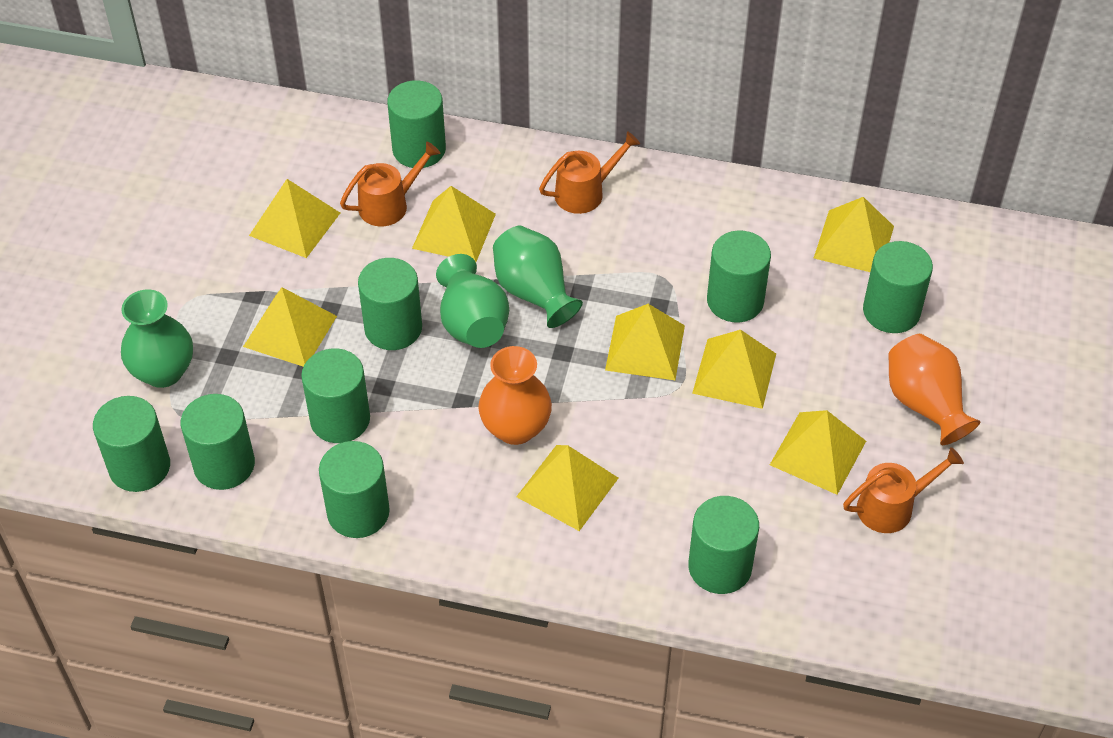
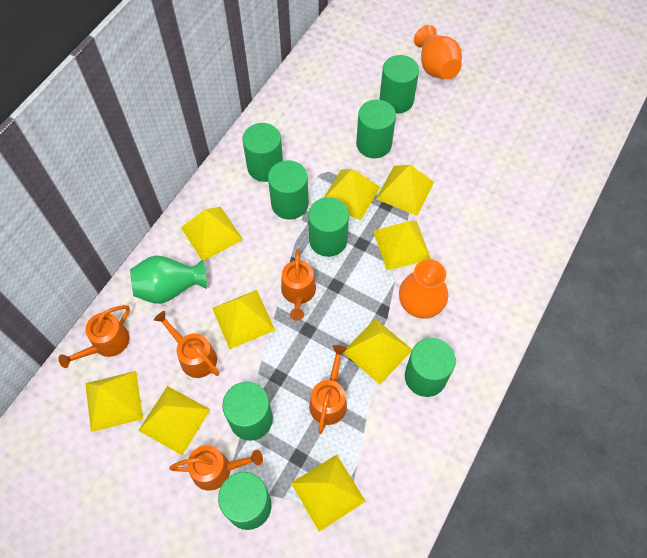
green cylinder: [93,396,170,492] [181,394,255,490] [301,348,370,443] [319,441,390,538] [358,258,422,350] [387,80,446,168] [688,496,759,594] [707,231,771,322] [863,241,933,333] = 9 -> [218,472,272,530] [222,382,273,441] [242,123,283,182] [268,160,309,220] [308,197,349,257] [356,100,396,158] [380,55,419,114] [405,338,456,397] = 8
green vase: [121,289,193,388] [436,254,509,348] [493,226,583,328] = 3 -> [130,255,207,304] = 1
orange watering can: [340,141,441,226] [539,131,640,214] [843,447,964,533] = 3 -> [58,305,130,368] [154,311,219,378] [169,445,263,491] [281,249,316,321] [309,345,347,434] = 5
yellow pyramid: [243,287,337,367] [249,179,340,258] [412,186,496,262] [516,445,618,531] [605,304,685,380] [692,330,776,409] [770,410,866,495] [814,197,894,272] = 8 -> [85,371,143,432] [138,386,211,455] [181,207,243,261] [212,290,275,349] [291,455,366,532] [324,169,380,220] [343,319,412,385] [373,221,431,270] [376,165,434,216] = 9

